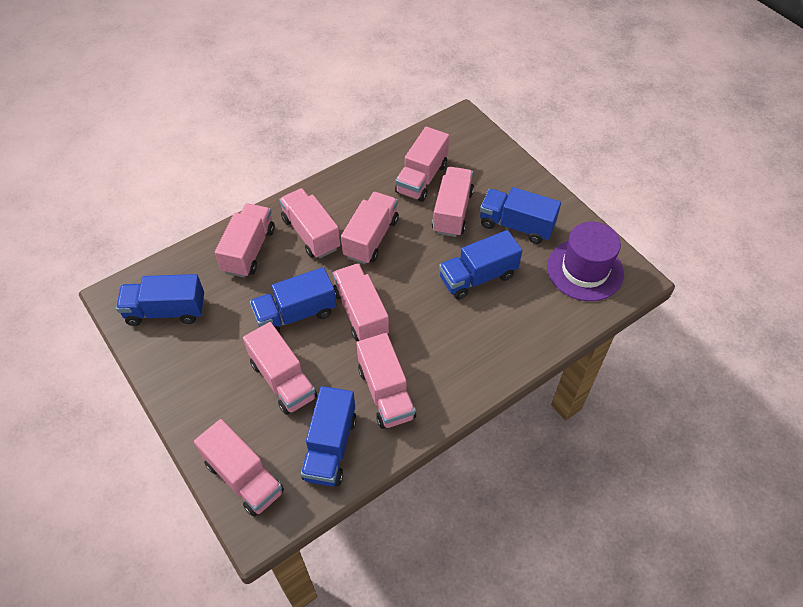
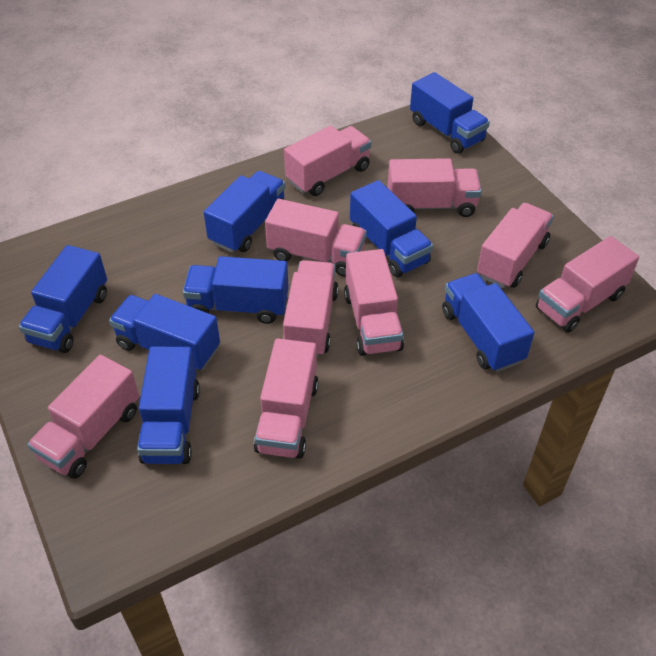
blue truck: [116,274,204,326] [250,267,336,333] [301,386,357,486] [439,230,522,300] [480,187,561,244] = 5 -> [19,245,107,353] [109,294,220,370] [137,347,200,464] [183,256,289,324] [204,171,285,253] [350,180,433,278] [410,72,490,153] [442,273,534,372] = 8
purple hat: [547,222,624,301] = 1 -> none = 0

